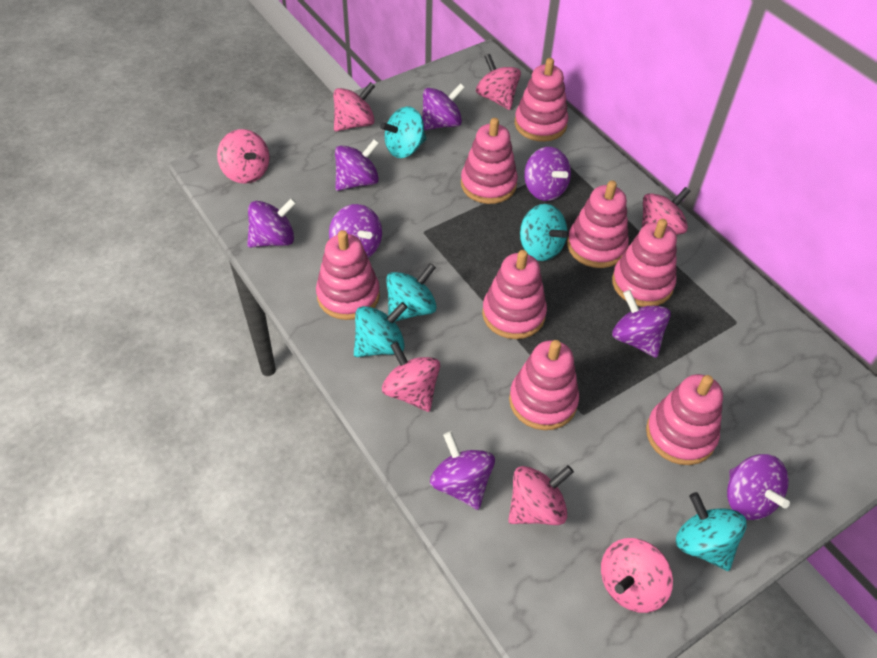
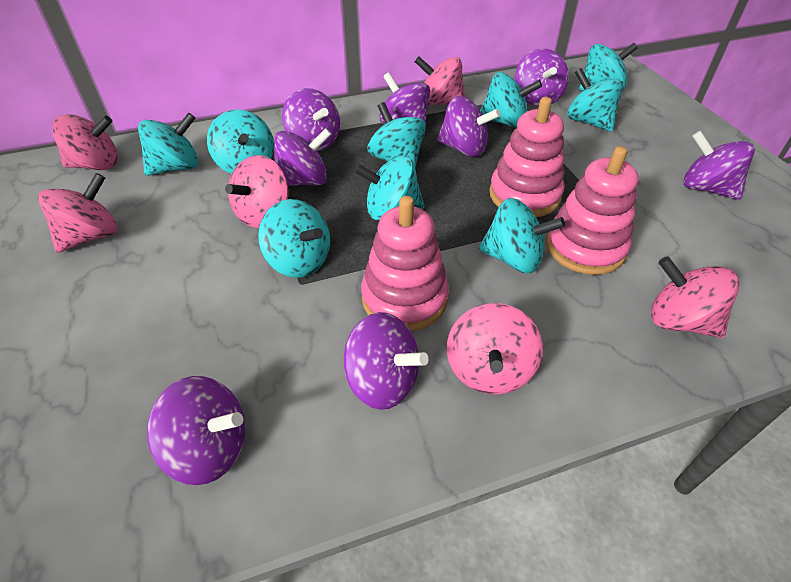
pink spinning top: [217,129,270,184] [334,82,375,132] [382,342,440,412] [476,54,521,110] [508,465,574,525] [601,538,673,613] [642,187,691,235] = 7 -> [38,173,117,253] [52,114,118,170] [225,155,288,228] [415,56,465,105] [447,303,543,395] [651,256,740,338] = 6
pink stacking toy: [316,230,380,320] [461,118,518,204] [482,250,547,339] [509,340,579,430] [515,58,568,142] [567,180,629,268] [612,219,677,307] [646,374,723,465] = 8 -> [361,196,449,331] [489,97,565,217] [546,146,639,275] = 3
turquoise spinning top: [354,302,408,357] [380,106,426,158] [386,263,437,322] [520,204,568,261] [676,492,746,571] = 5 -> [138,113,198,176] [207,109,274,174] [258,199,330,278] [354,155,425,220] [368,102,426,168] [479,198,565,273] [480,72,542,128] [567,68,623,132] [579,43,638,91] = 9

